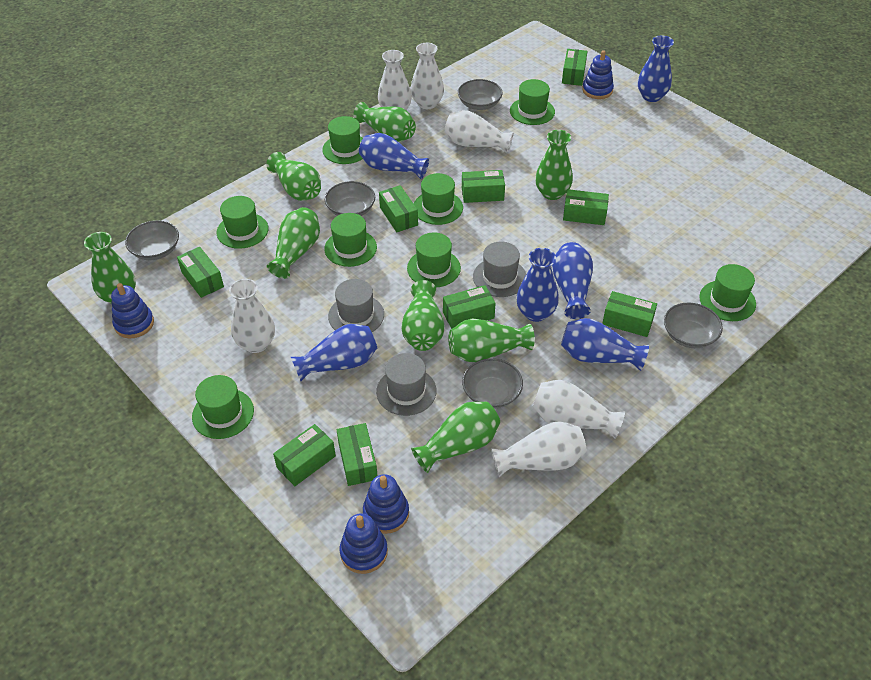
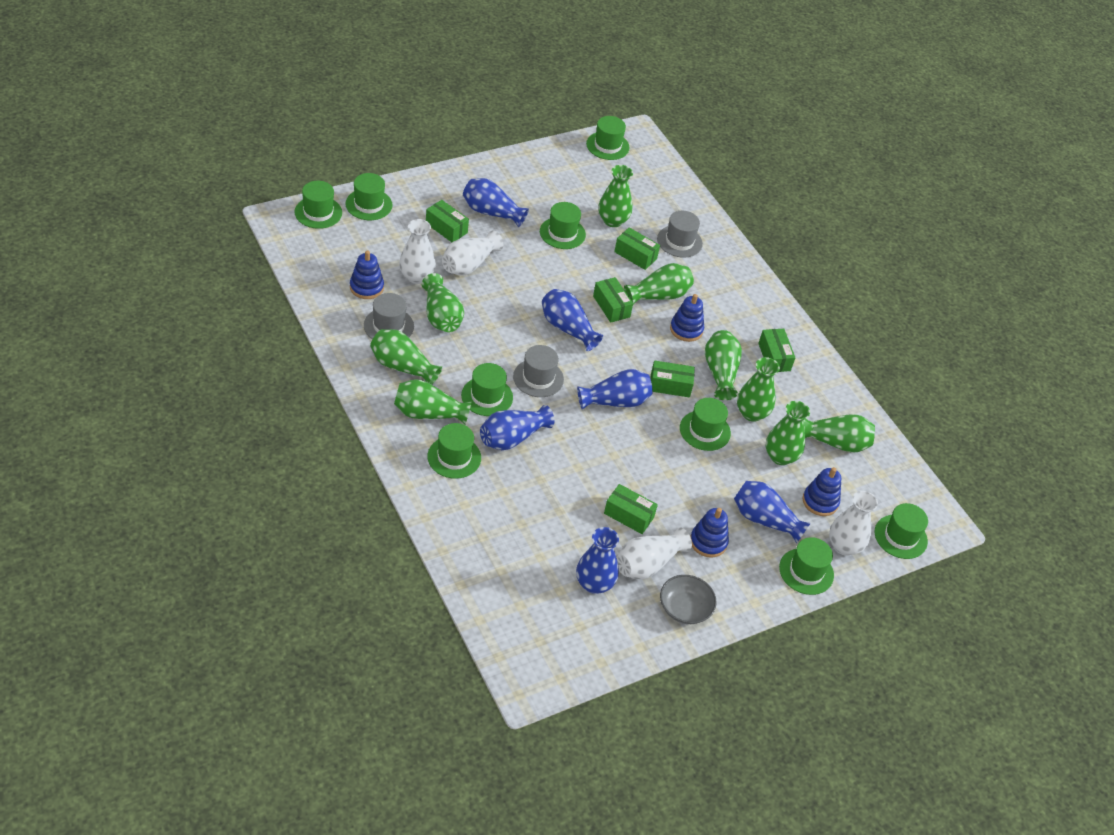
green box: [177,247,224,298] [273,424,336,486] [337,423,378,486] [379,185,418,232] [443,285,496,329] [462,170,505,203] [562,49,587,86] [563,189,609,225] [602,291,657,337] = 9 -> [426,200,469,242] [593,277,633,323] [604,484,658,534] [614,227,660,270] [650,360,695,397] [758,329,795,372] = 6
green hat: [192,375,254,439] [217,196,268,249] [322,116,363,164] [324,213,377,267] [407,232,461,287] [414,173,463,225] [510,79,555,125] [699,264,756,321] = 8 -> [295,181,342,229] [345,173,392,220] [427,423,481,479] [461,363,513,416] [540,202,586,249] [586,116,630,160] [680,398,731,451] [779,537,834,595] [875,503,928,559] = 9
green vase: [84,232,136,304] [266,152,321,201] [267,207,320,279] [353,102,416,142] [401,280,445,351] [411,402,500,473] [449,319,535,362] [535,130,573,200] = 8 -> [370,329,442,385] [394,379,472,424] [422,273,464,332] [598,165,633,227] [624,263,694,305] [705,330,742,400] [737,357,780,422] [766,401,810,465] [804,414,875,453] = 9
grey bowl: [125,221,179,260] [325,181,375,216] [458,79,503,110] [462,358,523,409] [664,303,723,348] = 5 -> [660,575,717,624] = 1
white vase: [229,279,275,353] [378,50,412,110] [411,43,444,109] [444,110,514,153] [491,421,587,477] [532,380,625,439] = 6 -> [399,219,436,284] [442,231,503,276] [617,527,692,580] [829,491,878,556] = 4

